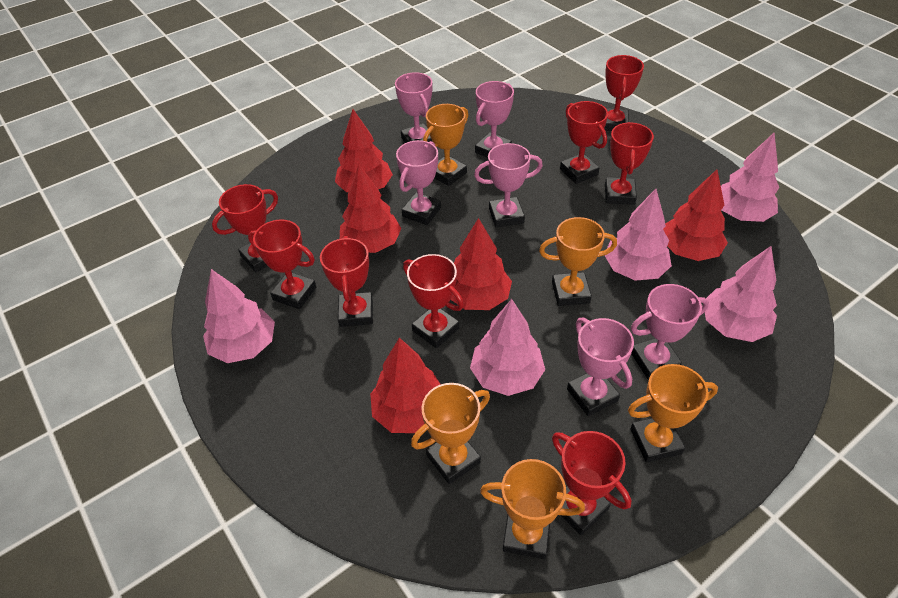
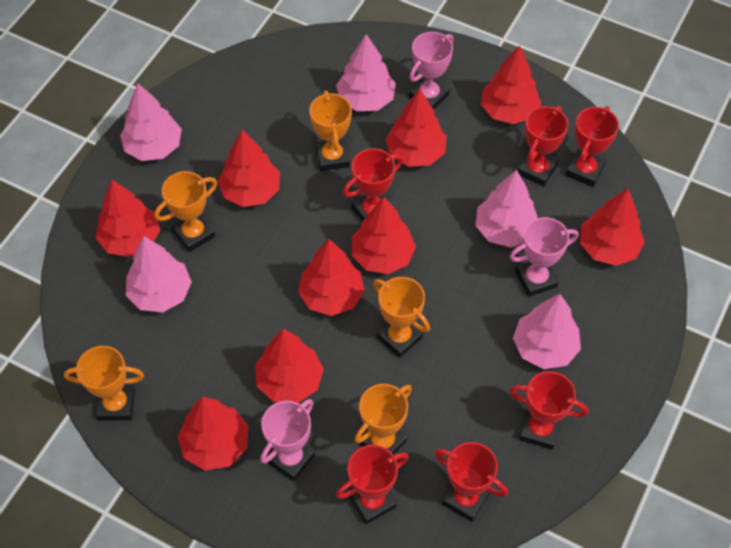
pink trophy: [395,72,433,143] [396,140,441,225] [474,143,543,228] [475,81,514,158] [567,317,634,416] [631,284,709,379] = 6 -> [260,399,315,481] [409,32,454,110] [510,217,578,297] = 3
red tree: [335,109,393,192] [340,165,402,253] [370,338,441,433] [451,218,512,310] [663,170,728,261] = 5 -> [95,180,160,257] [178,397,249,470] [218,129,280,207] [255,329,324,403] [298,239,365,316] [352,197,416,274] [385,89,447,167] [481,46,541,124] [580,188,645,266] = 9
red trophy: [212,184,278,272] [248,219,316,309] [320,236,373,327] [403,254,464,348] [552,431,631,535] [560,101,608,184] [604,55,644,131] [605,122,654,205] = 8 -> [336,445,409,524] [343,148,403,221] [435,442,508,522] [509,371,588,450] [518,106,569,186] [566,106,619,187] = 6

